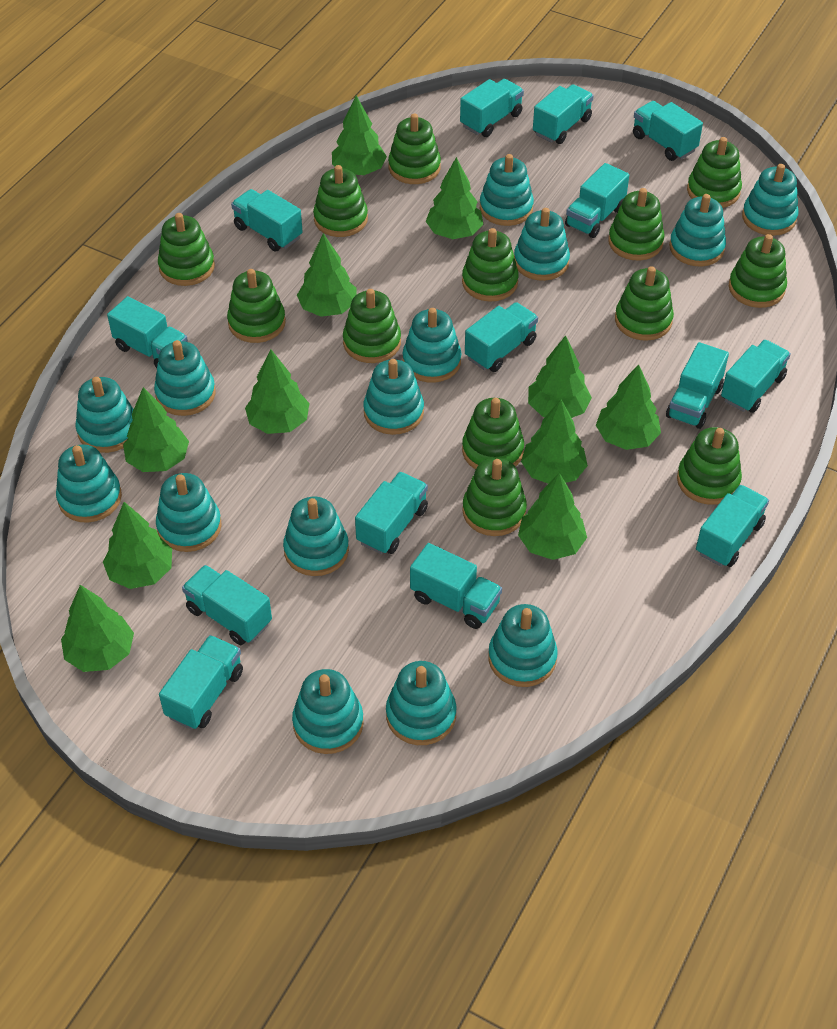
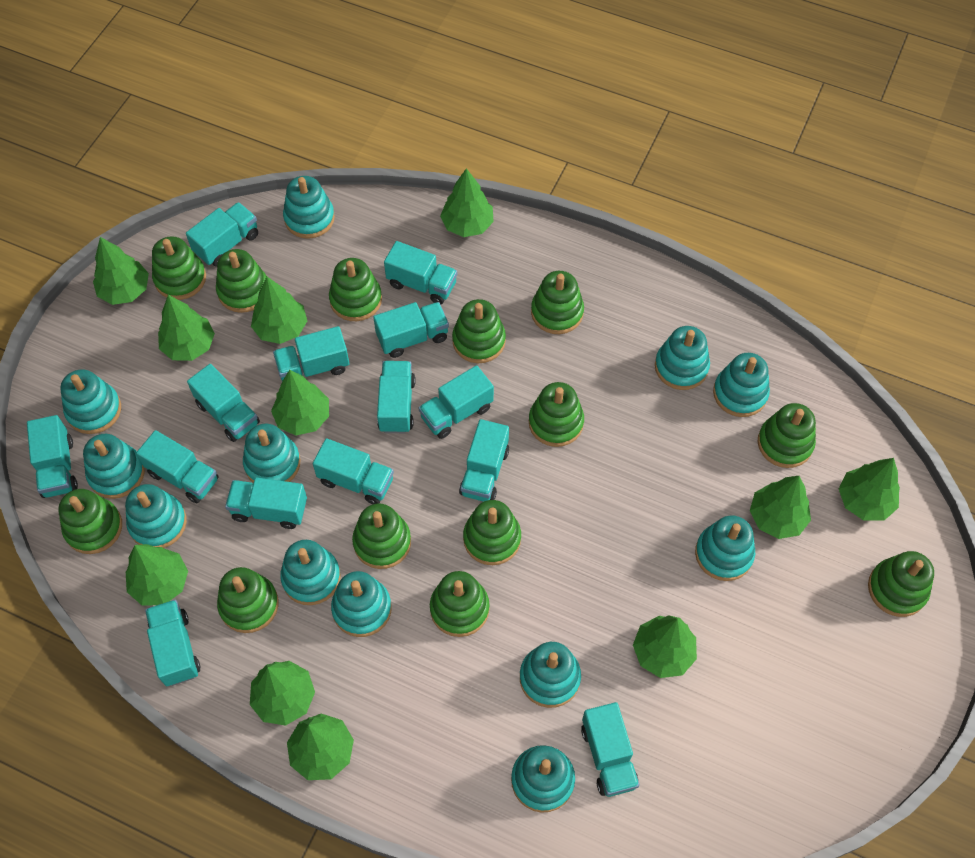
turquoise stacking toy: [56,445,122,523] [76,377,134,453] [154,340,215,416] [156,473,222,552] [283,497,349,576] [292,669,364,754] [363,359,424,435] [386,661,457,745] [402,308,462,383] [480,154,534,226] [488,604,558,687] [514,208,570,281] [669,194,726,266] [742,164,798,236] = 14 -> [60,369,121,434] [83,434,145,499] [125,484,187,548] [243,424,300,483] [280,540,341,605] [283,176,335,239] [331,571,392,637] [511,745,575,813] [520,642,581,708] [655,326,710,390] [695,515,755,581] [713,353,770,417] = 12

